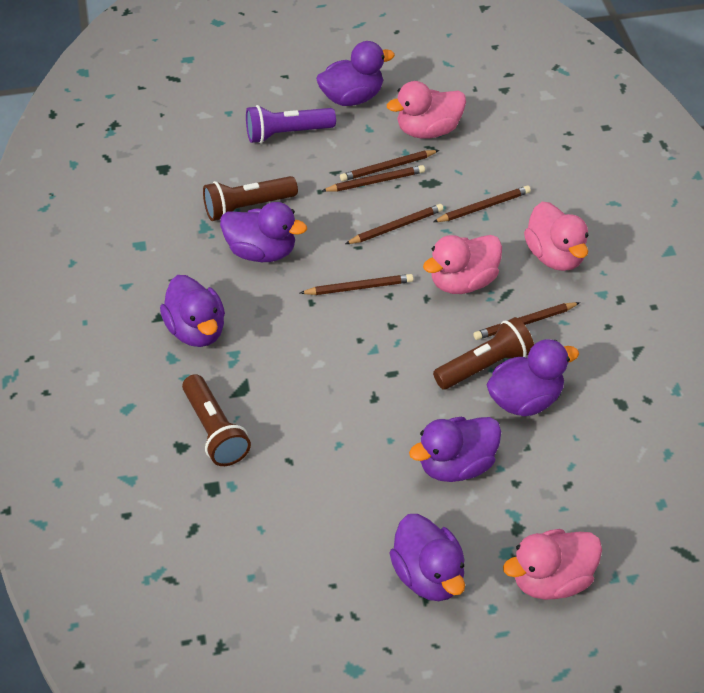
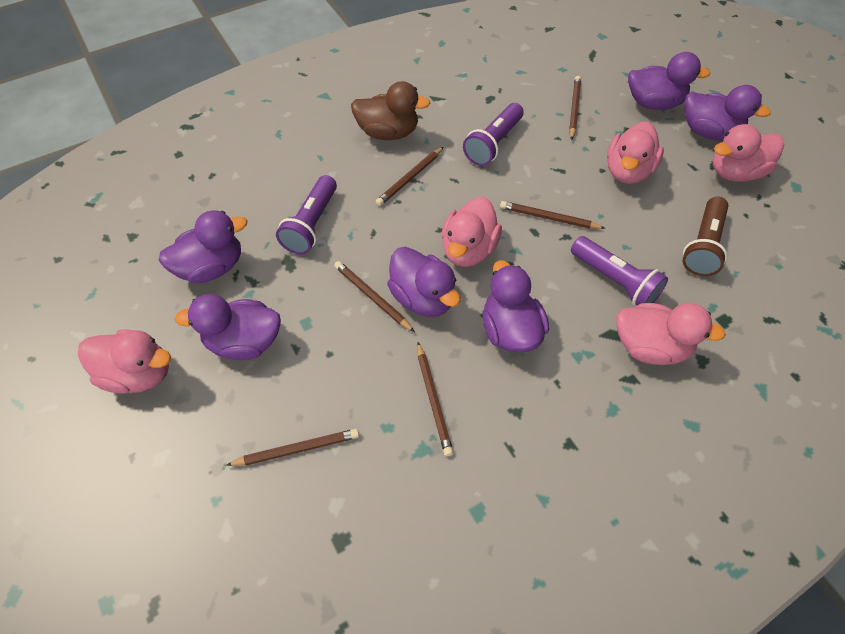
brown duck: none = 0 -> [351,81,431,140] = 1
brown flashlight: [182,374,251,466] [203,176,298,221] [433,317,534,389] = 3 -> [683,197,728,276] = 1
pink duck: [387,81,466,139] [423,235,502,294] [503,529,602,600] [524,202,589,271] = 4 -> [78,330,171,394] [441,197,502,267] [607,121,664,184] [616,303,726,365] [713,124,784,182] = 5
purple flashlight: [246,105,336,143] = 1 -> [276,175,337,254] [463,103,524,166] [571,236,668,306] = 3

